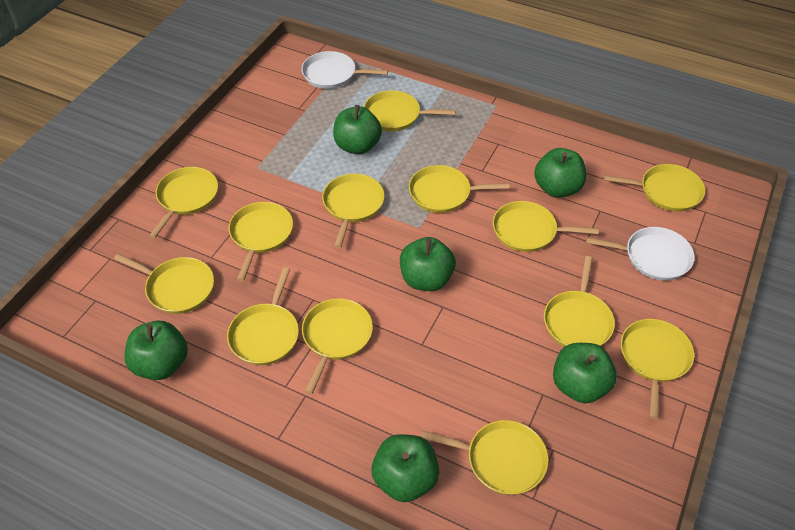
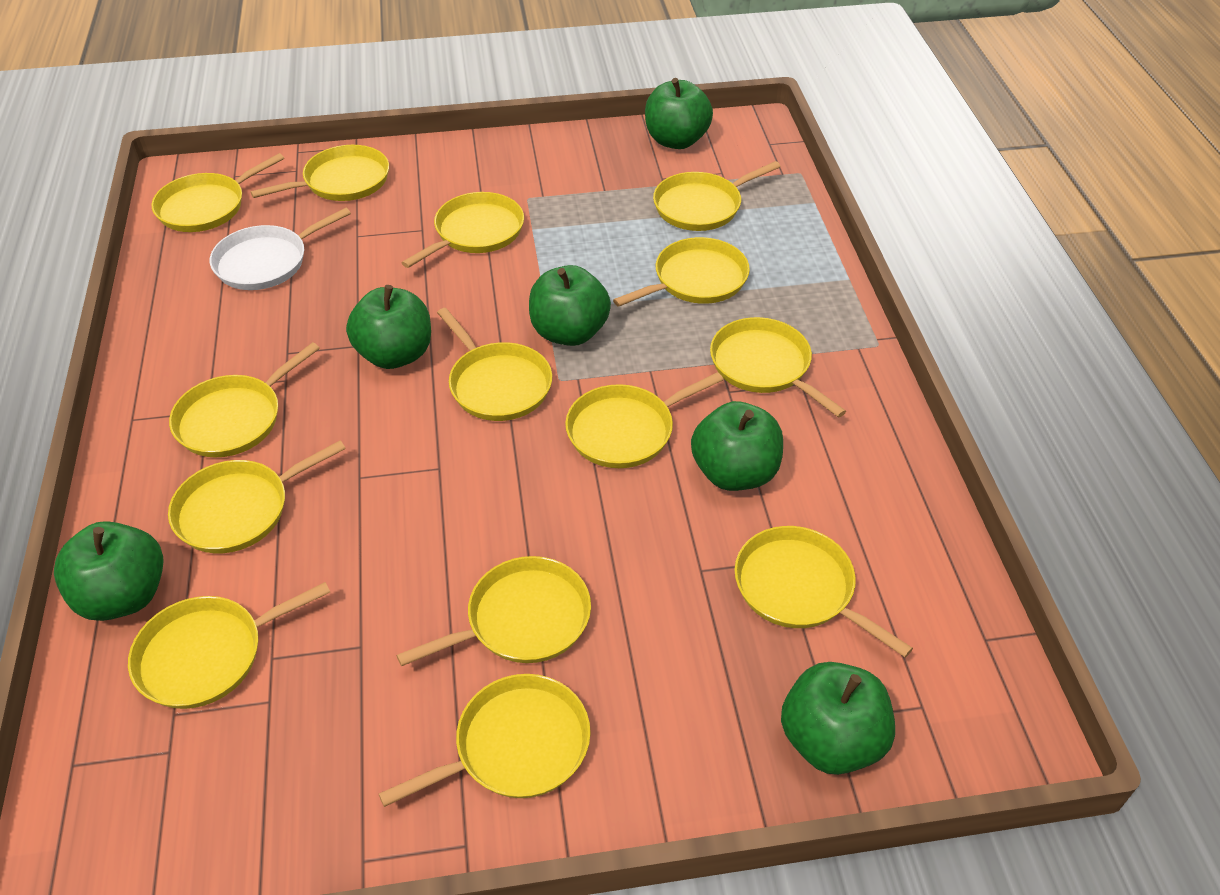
white pan: [302,51,388,89] [586,227,695,280] = 2 -> [210,208,351,290] = 1
yellow pan: [114,254,214,314] [149,167,218,238] [227,267,299,365] [229,202,293,281] [302,298,373,394] [322,174,385,248] [364,90,456,132] [409,165,510,213] [421,420,548,495] [493,201,599,252] [544,256,615,347] [604,164,705,212] [621,319,694,419] = 13 -> [128,582,330,709] [151,153,284,232] [168,441,346,553] [169,342,320,458] [251,145,389,201] [379,674,591,807] [396,556,591,666] [402,192,524,268] [437,308,552,421] [565,372,723,468] [613,237,750,307] [653,161,781,231] [710,317,846,418] [734,526,913,657] = 14

